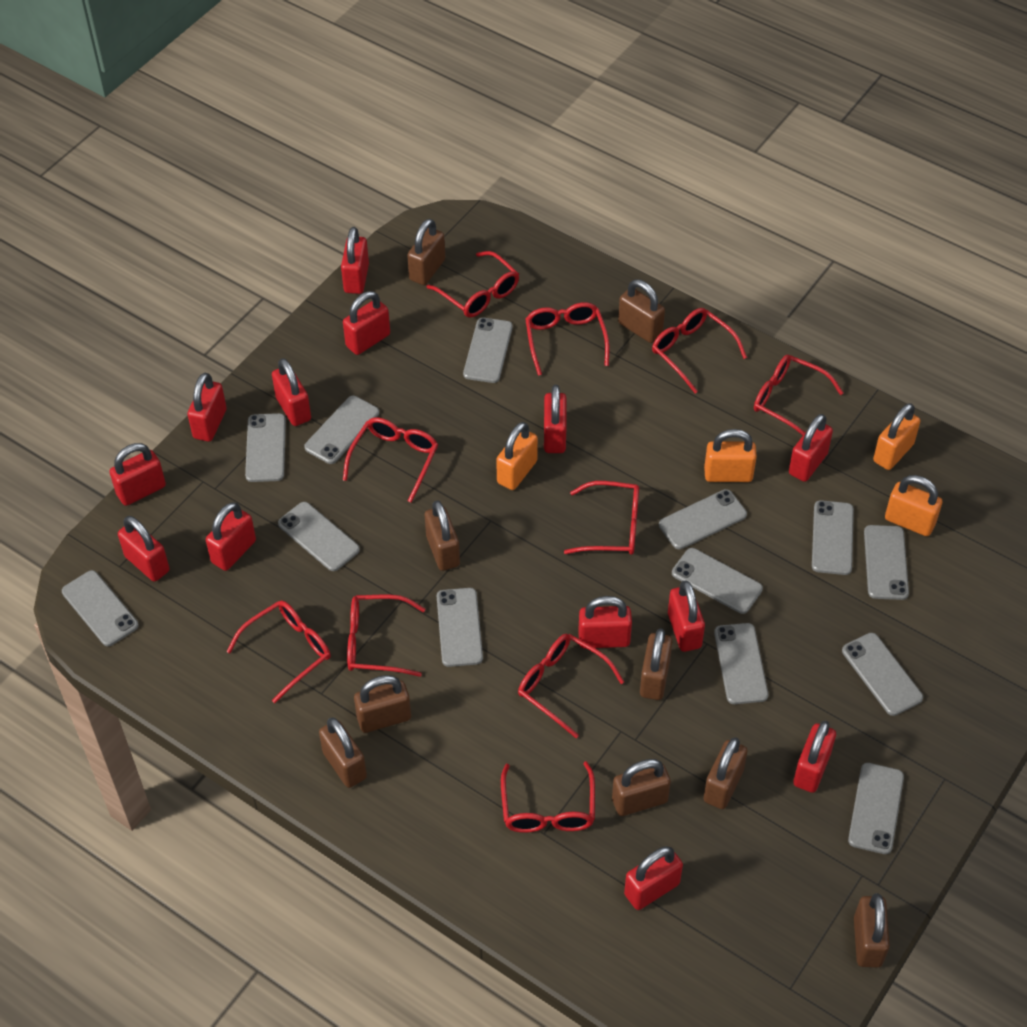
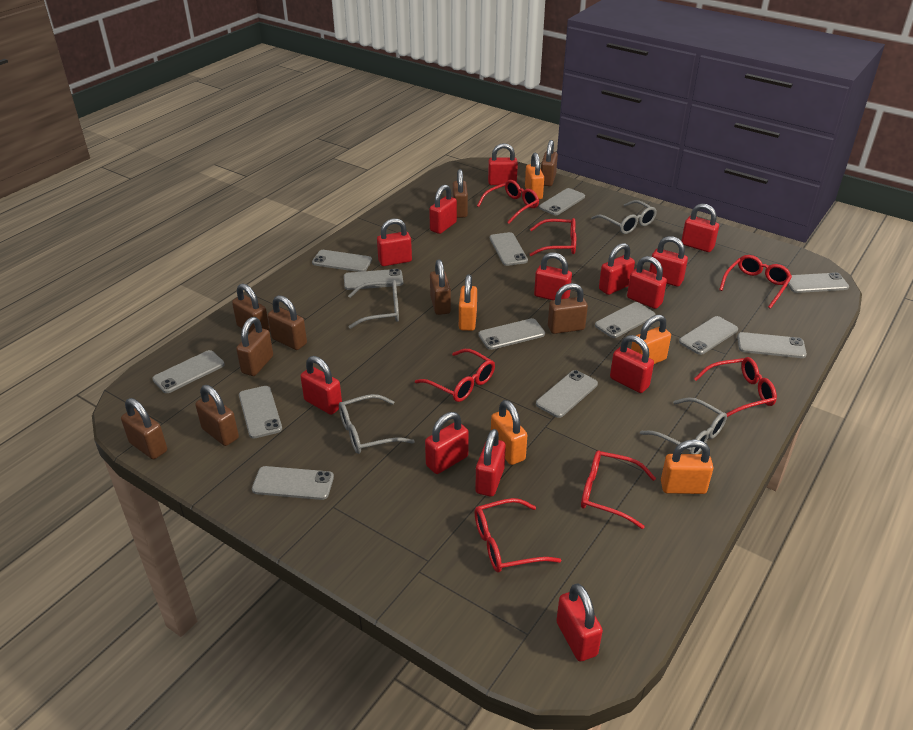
grey glasses: none = 0 -> [339,394,415,454] [348,280,399,329] [591,200,657,234] [640,398,727,454] = 4
orange padlock: [496,422,538,490] [704,429,757,482] [873,403,921,470] [885,475,942,536] = 4 -> [459,275,477,331] [491,400,527,465] [525,153,544,200] [631,315,671,364] [661,439,713,494] = 5
red glasses: [226,600,330,703] [343,418,438,502] [347,595,425,677] [426,251,519,318] [501,761,595,833] [518,634,624,738] [525,302,609,376] [564,481,639,555] [652,308,747,393] [754,355,843,435] = 10 -> [415,349,495,402] [475,498,561,573] [477,180,539,224] [529,218,576,256] [581,450,656,529] [694,357,777,417] [719,255,792,309] = 7

